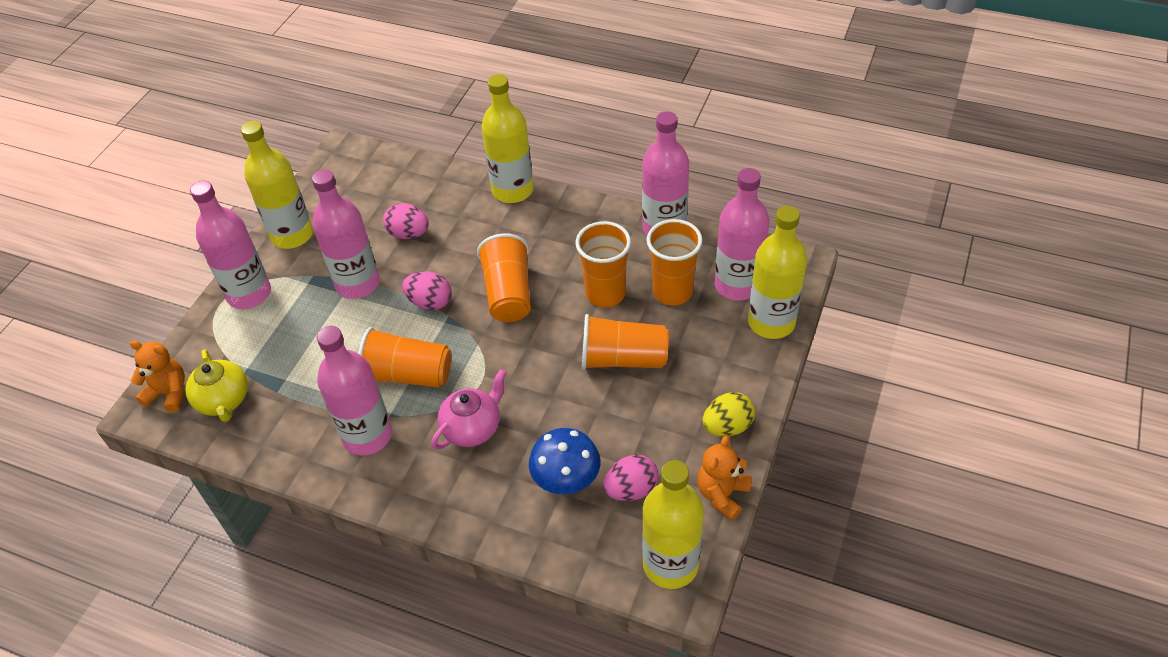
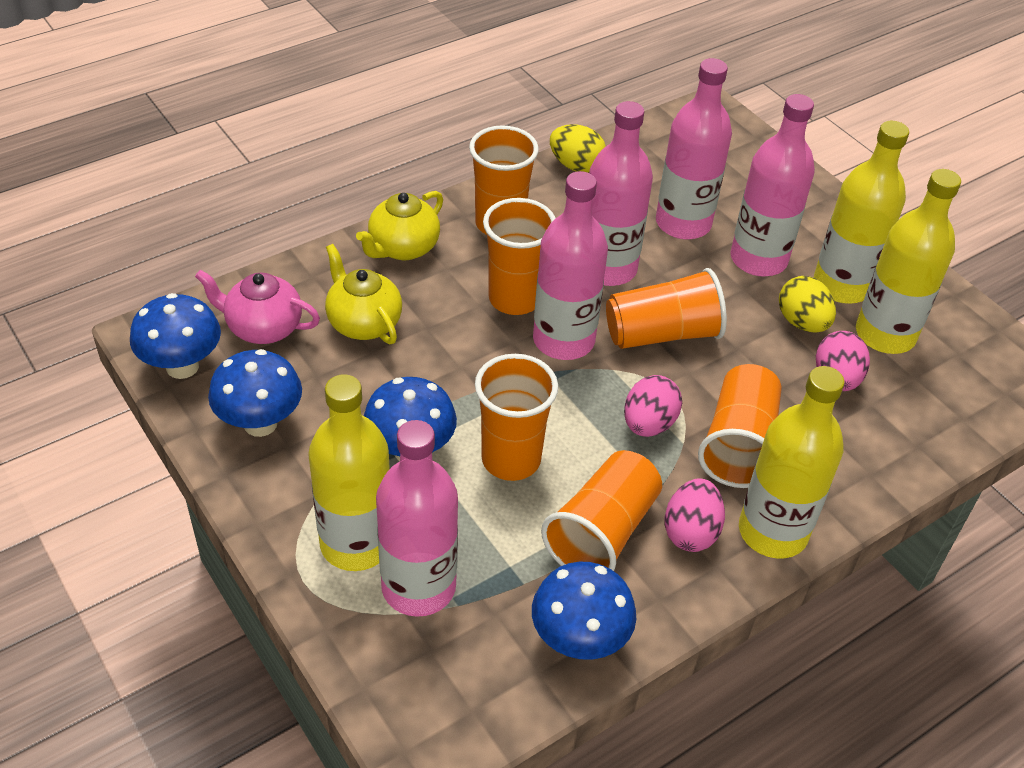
blue mushroom: [529,428,600,494] = 1 -> [130,293,221,379] [208,349,302,437] [364,377,457,461] [532,562,636,660] = 4
orange cup: [358,327,451,388] [477,233,531,322] [576,221,631,307] [582,314,669,370] [646,219,703,306] = 5 -> [469,125,539,235] [475,354,558,481] [483,198,556,315] [541,450,662,571] [606,268,727,349] [698,364,781,488] = 6
orange teddy bear: [130,340,185,412] [697,435,752,520] = 2 -> none = 0
yellow egg: [702,392,755,437] = 1 -> [550,124,606,173] [779,276,836,333] = 2
yellow teapot: [185,349,248,422] = 1 -> [325,244,402,344] [356,191,443,260] = 2

